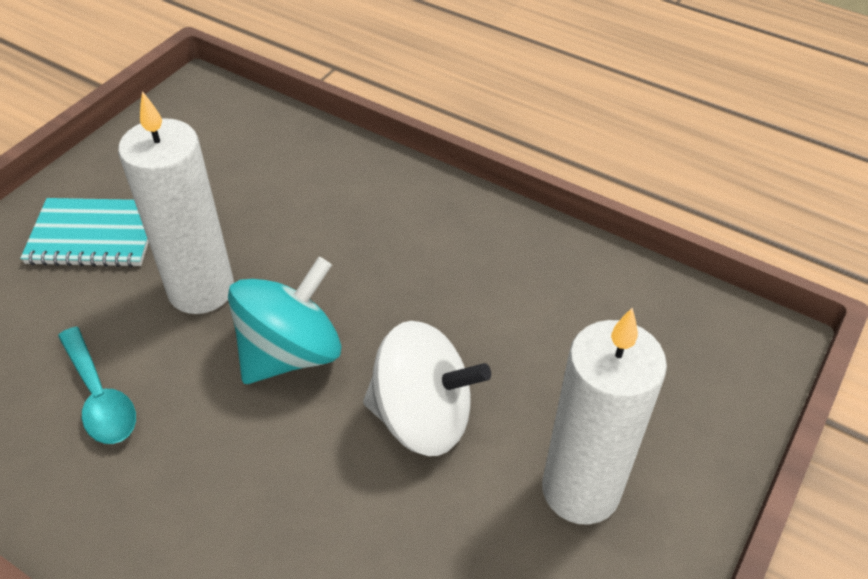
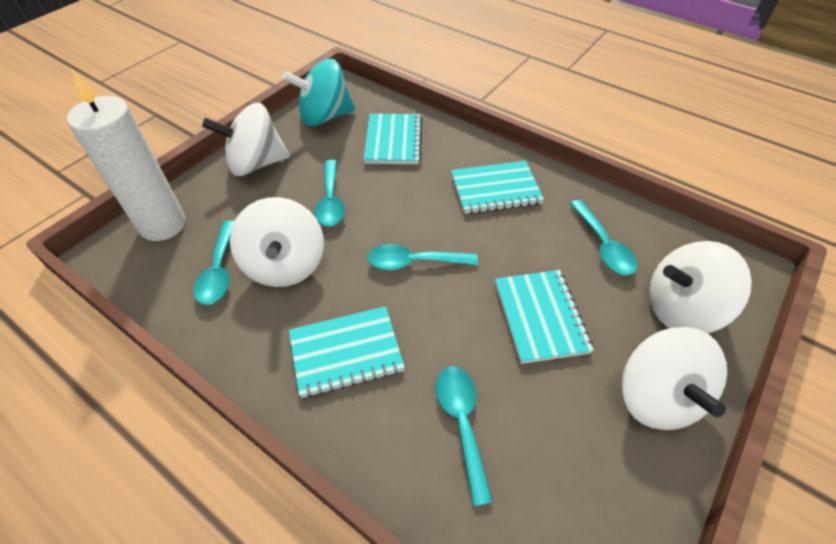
turquoise notebook: [20,198,149,268] = 1 -> [289,306,405,398] [364,113,423,164] [451,161,544,214] [495,270,594,364] = 4
turquoise spoon: [58,327,136,444] = 1 -> [193,220,234,305] [314,160,345,226] [367,244,478,270] [435,366,493,506] [570,200,637,275] = 5
white candle: [118,91,234,314] [542,308,667,525] = 2 -> [67,70,186,241] = 1
white spinning top: [363,321,491,456] = 1 -> [202,103,290,176] [230,197,324,287] [621,327,727,430] [649,241,752,333] = 4

